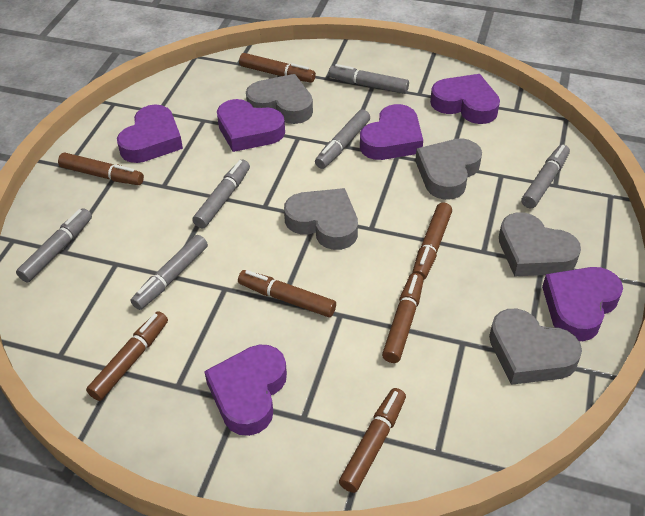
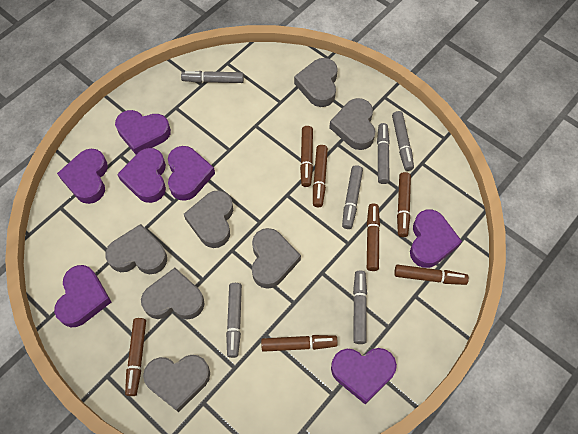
grey heart: [246,74,313,124] [284,188,358,250] [415,138,482,200] [489,309,582,385] [499,212,581,276] = 5 -> [105,224,167,274] [141,268,205,320] [143,355,210,412] [184,190,233,248] [252,228,301,289] [294,58,338,107] [329,98,375,150] = 7
purple heart: [117,105,183,163] [204,345,287,436] [217,99,285,152] [360,104,423,160] [430,74,500,124] [542,267,623,341] = 6 -> [54,265,111,327] [57,149,108,204] [115,110,171,154] [117,148,166,203] [168,146,215,201] [331,348,397,404] [410,210,462,268] = 7

